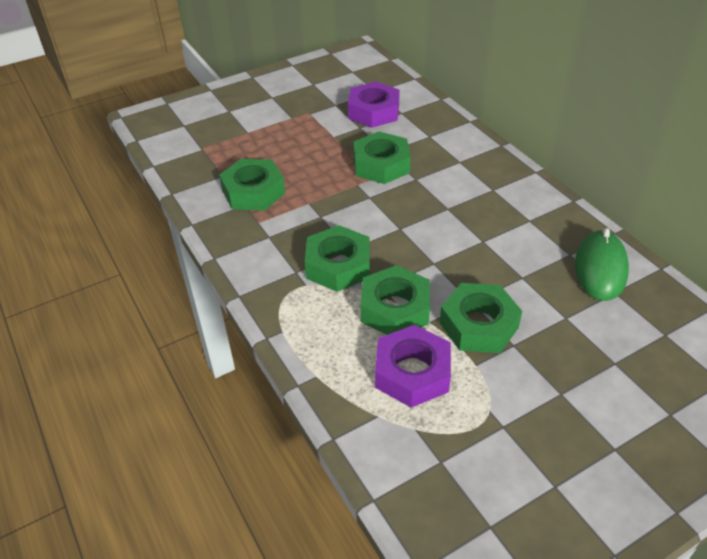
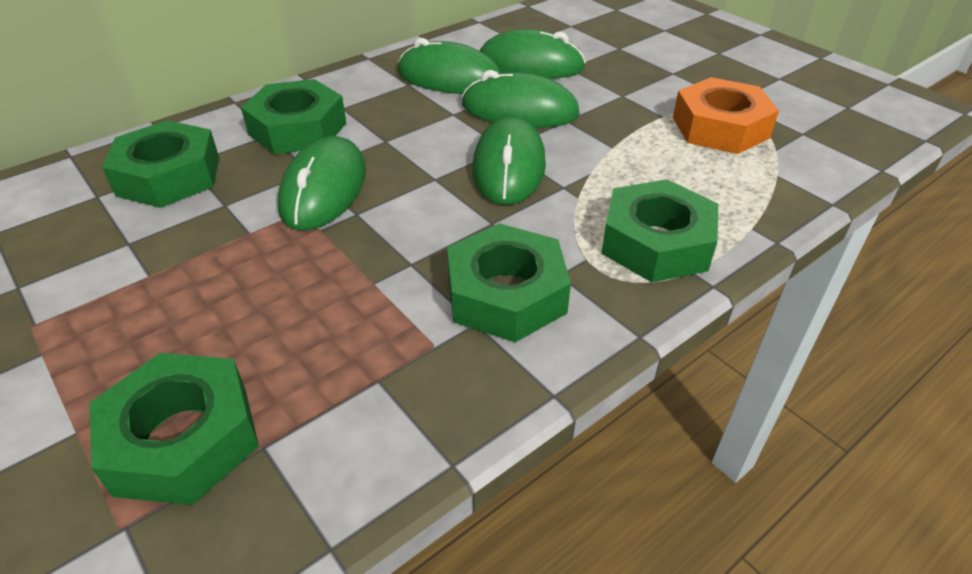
green mouse: [575,228,629,301] = 1 -> [278,136,366,230] [398,38,501,94] [462,70,580,128] [472,116,546,205] [480,29,586,79] = 5
orange nut: none = 0 -> [673,77,779,154] = 1
purple nut: [348,82,400,128] [375,325,451,408] = 2 -> none = 0

